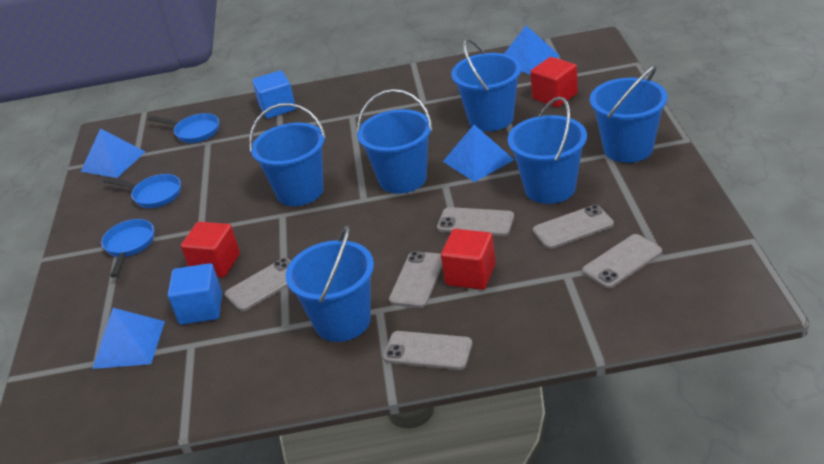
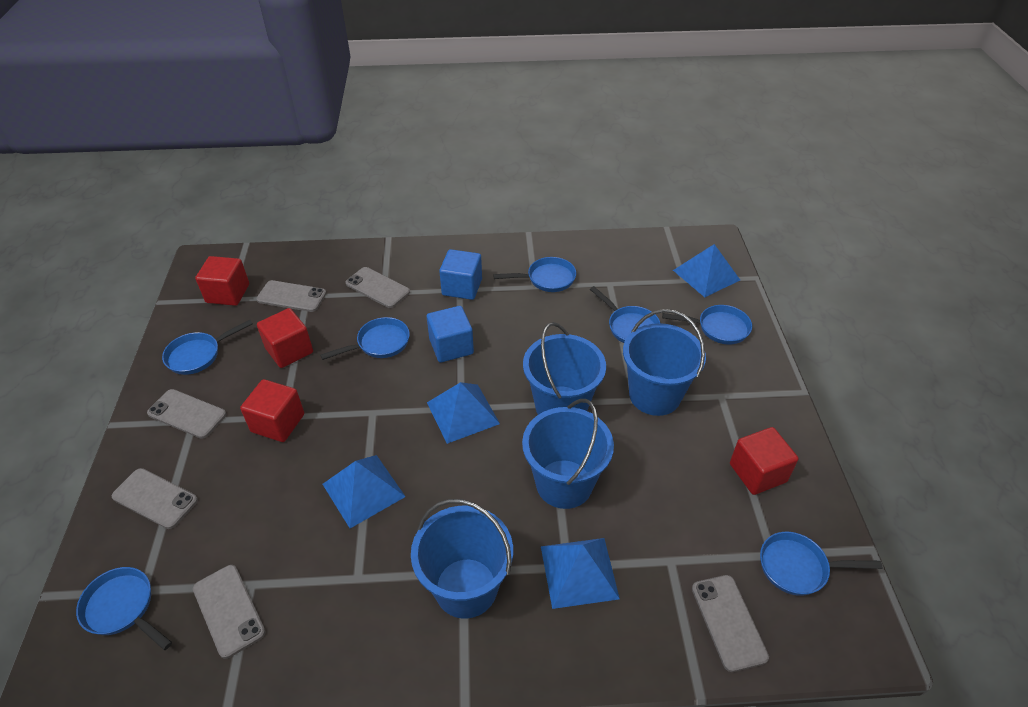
blue bucket: [249,103,326,206] [286,226,374,342] [357,89,433,194] [451,39,521,131] [508,97,587,204] [590,66,667,163] = 6 -> [411,499,513,619] [522,399,614,509] [523,322,606,415] [623,309,706,416] = 4
blue pan: [101,219,154,277] [103,174,181,208] [148,113,219,143] = 3 -> [76,567,172,650] [162,320,253,375] [320,317,410,360] [493,257,576,292] [590,286,660,343] [662,305,752,344] [760,532,883,596] = 7
red cube: [181,222,240,277] [441,229,496,290] [530,57,578,107] = 3 -> [195,256,249,306] [240,379,304,442] [257,308,313,368] [730,427,798,495] = 4

